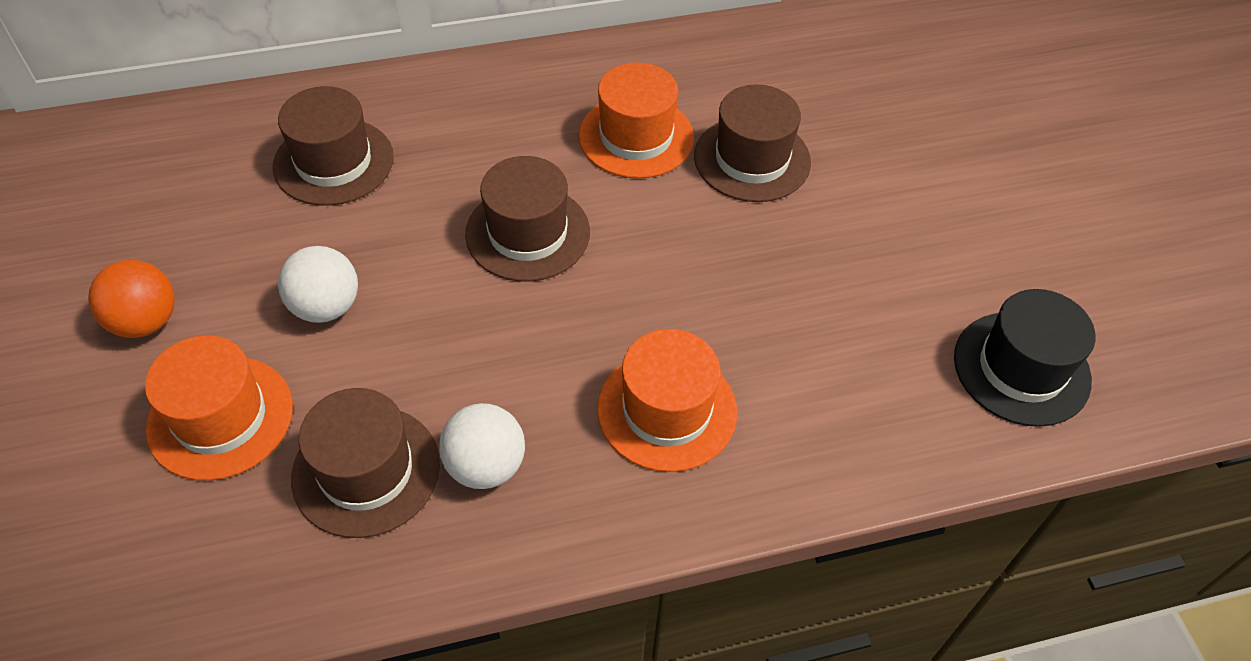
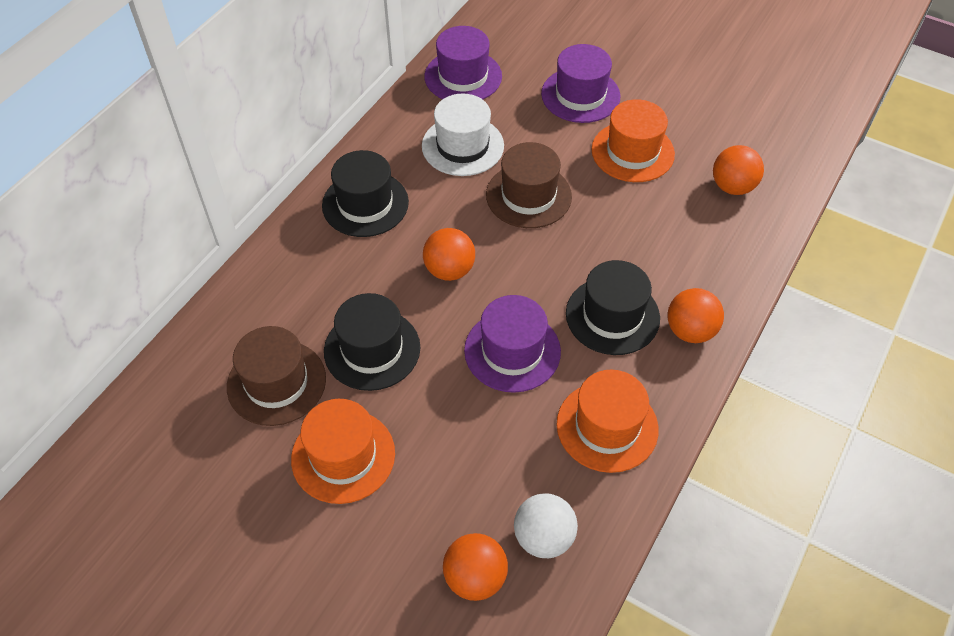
black hat: [954,289,1095,427] = 1 -> [322,150,409,237] [324,293,420,391] [566,260,660,355] = 3
brown hat: [273,86,394,206] [291,388,440,538] [465,156,590,281] [694,84,811,202] = 4 -> [227,326,326,426] [486,142,572,228] = 2
orange ball: [88,260,175,338] = 1 -> [423,228,475,281] [443,533,508,601] [668,288,724,343] [713,145,764,195] = 4
purple hat: none = 0 -> [424,26,502,99] [464,295,561,393] [541,44,621,123] = 3
white ball: [278,246,358,323] [439,403,525,489] = 2 -> [514,493,578,558] = 1
white hat: none = 0 -> [422,94,504,176] = 1

